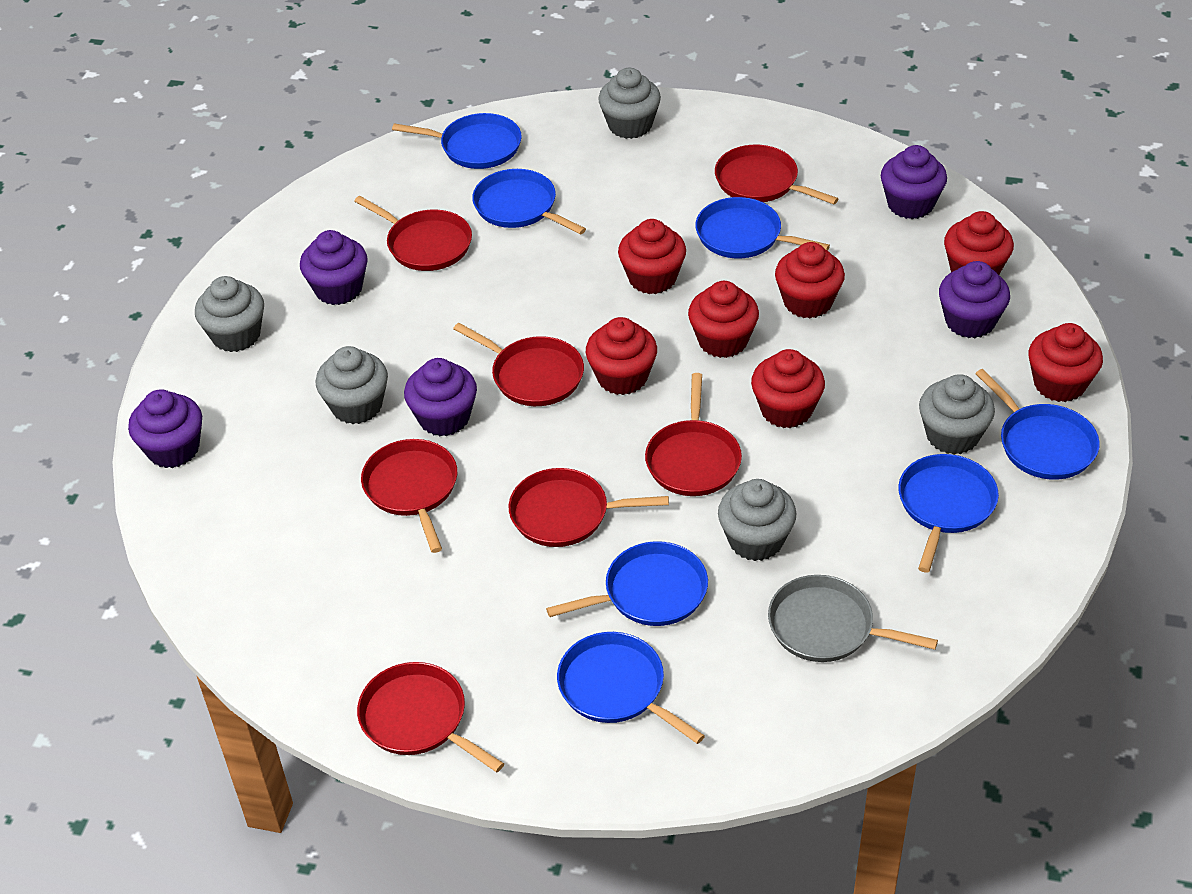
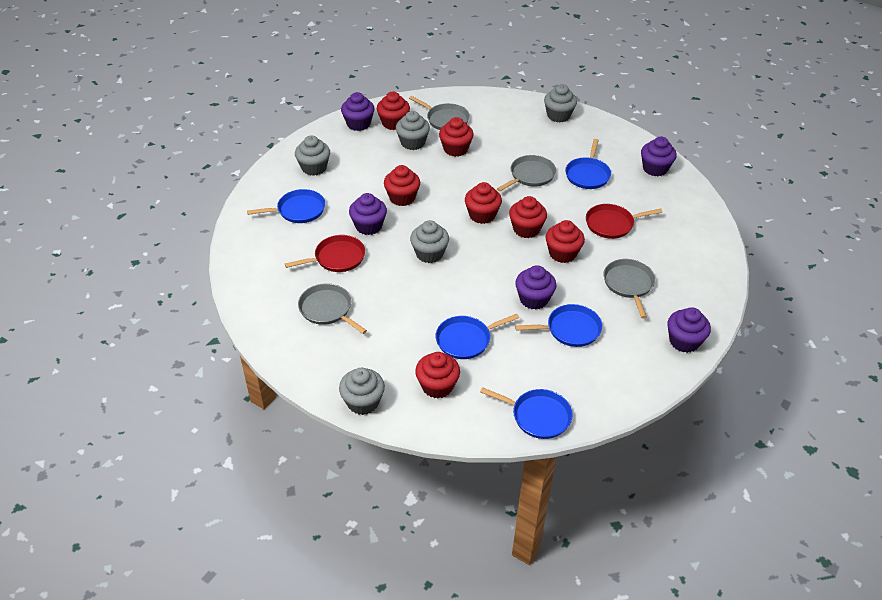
blue pan: [392,113,522,169] [472,169,586,235] [546,541,708,626] [557,632,705,744] [695,197,830,258] [898,454,999,573] [975,369,1100,480] = 7 -> [247,189,325,223] [436,314,519,359] [480,387,572,439] [515,304,602,347] [565,139,611,189] = 5
grey pan: [768,575,938,662] = 1 -> [298,283,367,334] [409,96,470,130] [497,155,556,191] [603,259,655,318] = 4
red pan: [354,196,472,271] [357,662,504,772] [361,439,457,553] [453,323,584,406] [509,468,669,547] [645,373,742,496] [715,145,839,204] = 7 -> [285,235,365,272] [586,204,663,239] = 2

